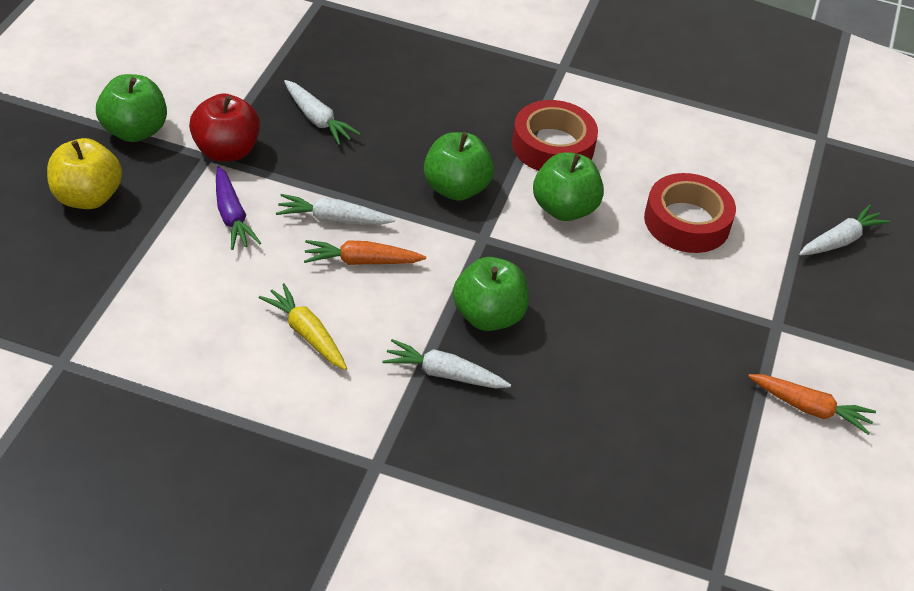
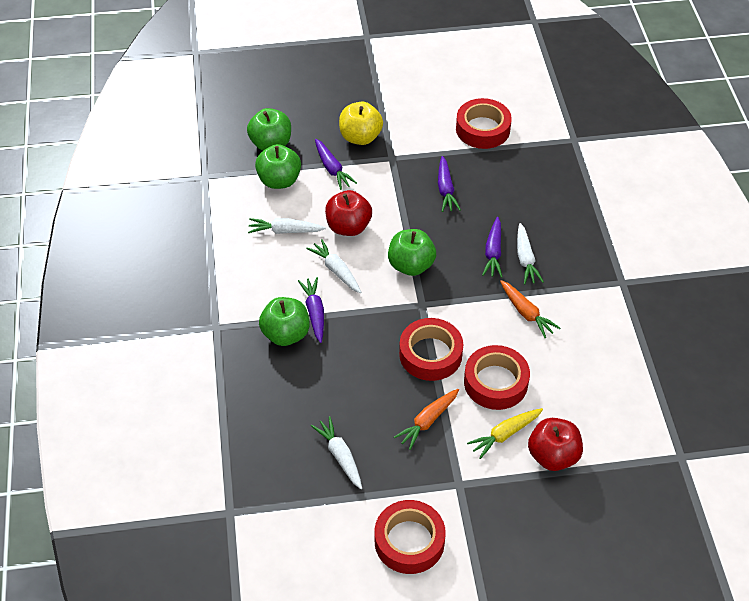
purple carrot: [216,166,261,250] = 1 -> [298,277,324,343] [315,139,357,190] [438,156,461,212] [482,217,502,278] = 4
red apple: [189,93,260,162] = 1 -> [325,190,372,236] [528,418,583,471] = 2
red tape: [512,100,598,171] [644,173,736,253] = 2 -> [375,500,446,574] [399,318,463,381] [456,98,512,149] [464,345,530,410] = 4

